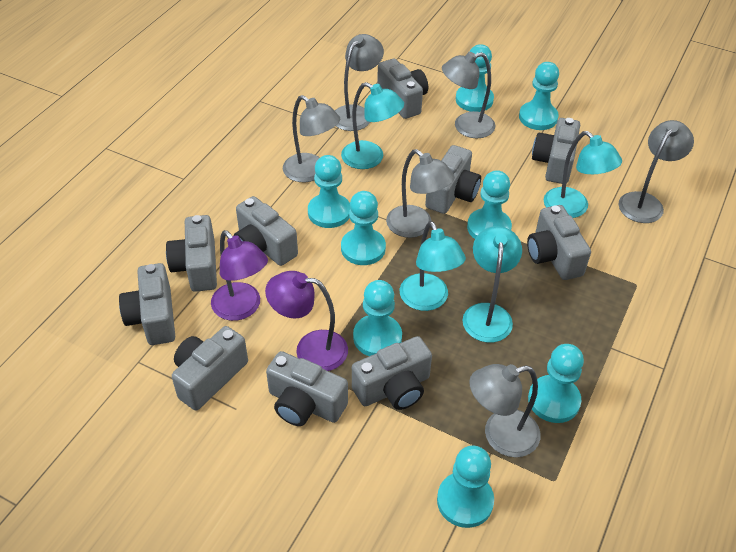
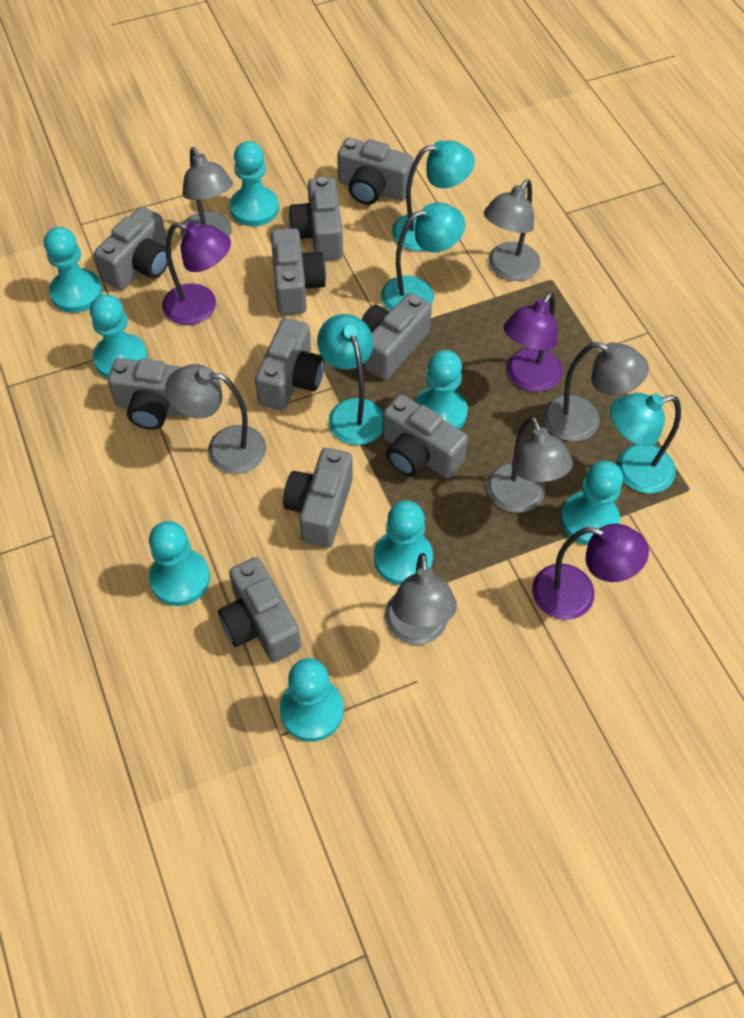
purple lamp: [211,230,268,321] [265,271,348,371] = 2 -> [162,222,231,325] [504,292,563,392] [532,524,649,620] = 3

